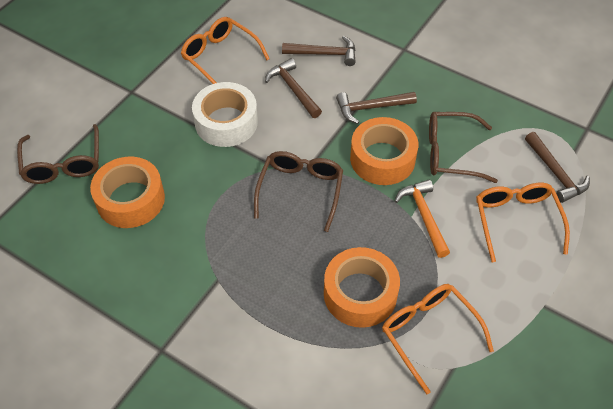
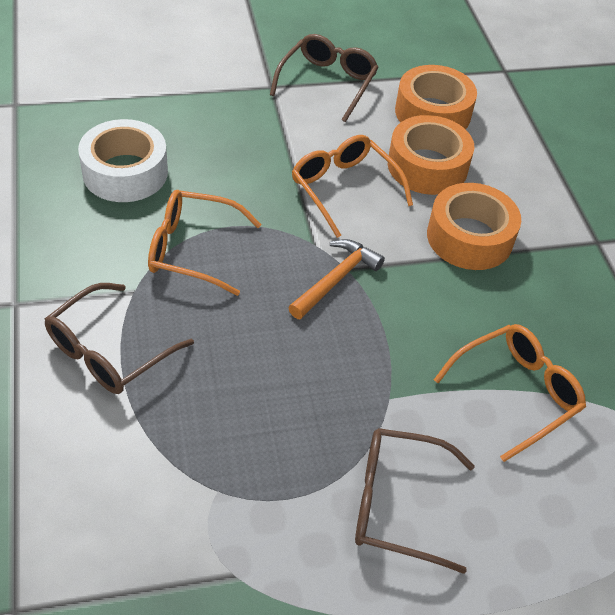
brown hammer: [265,58,322,118] [282,36,356,66] [336,92,417,124] [525,132,590,203] = 4 -> none = 0

